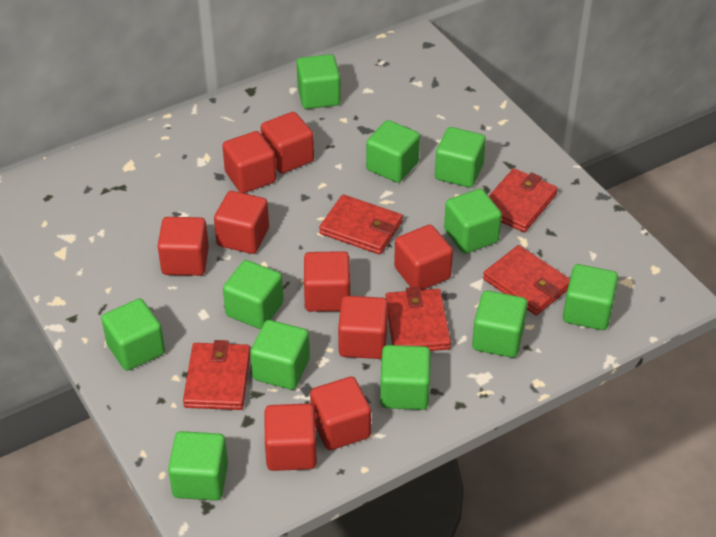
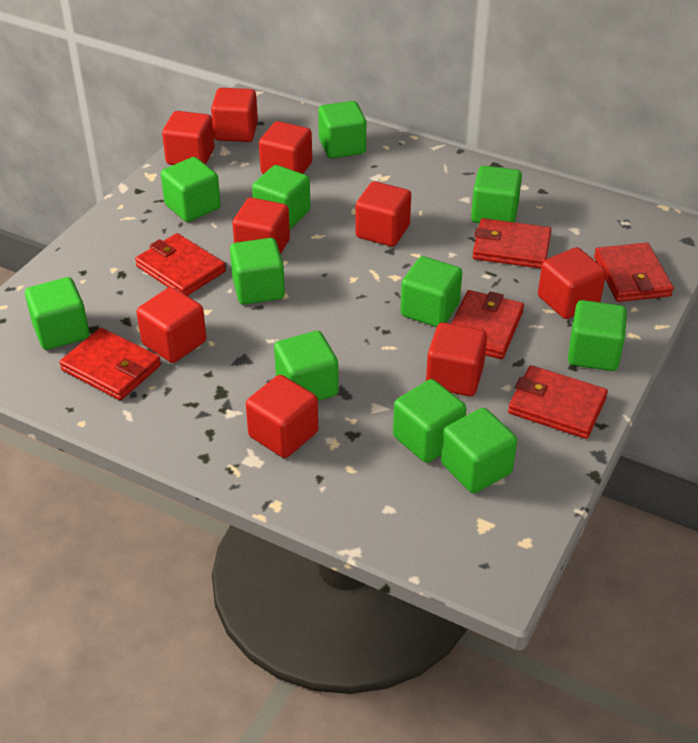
red wallet: [183,340,250,410] [319,195,403,255] [385,287,451,351] [483,245,570,315] [489,168,558,232] = 5 -> [59,328,161,400] [135,233,226,296] [451,290,524,359] [473,218,551,269] [508,365,608,439] [594,243,674,302] = 6

